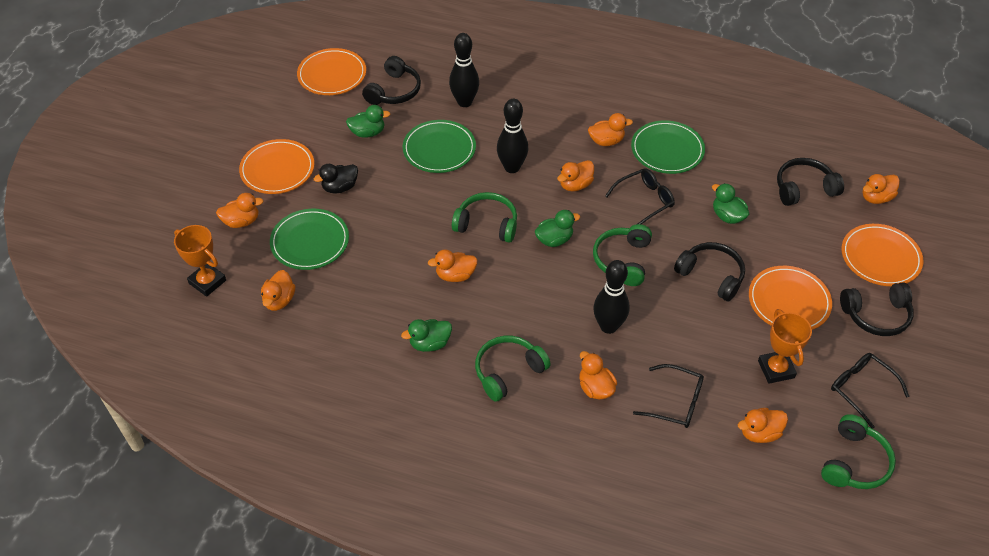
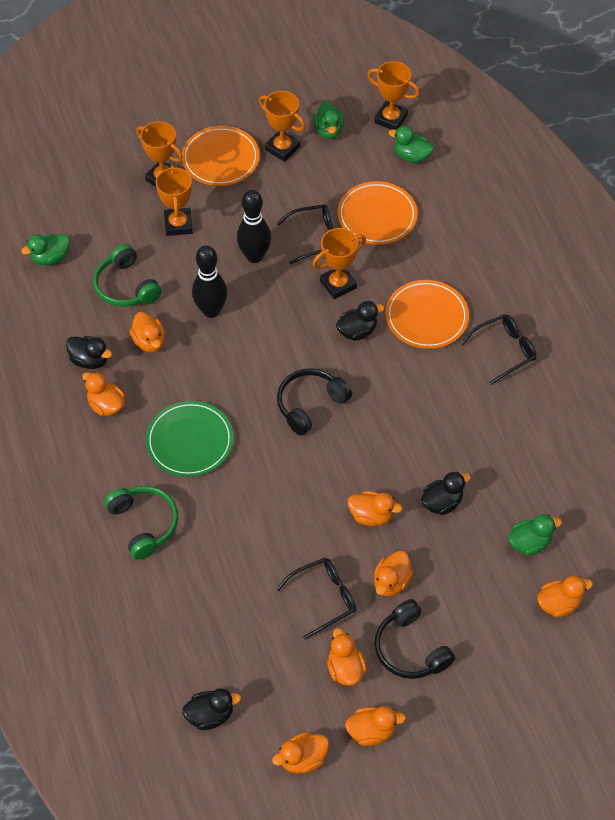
black bowling pin: [449,33,479,107] [497,99,528,173] [593,260,629,334] = 3 -> [192,245,227,318] [237,190,271,263] = 2
black duck: [314,164,358,194] = 1 -> [66,336,112,369] [182,688,241,730] [336,301,384,341] [421,471,471,515] = 4
black headphones: [362,56,421,105] [674,242,745,302] [777,158,844,206] [840,282,914,336] = 4 -> [277,368,352,436] [375,599,455,679] = 2
green headphones: [452,192,517,243] [475,336,551,402] [593,224,652,286] [821,414,896,489] = 4 -> [93,244,162,307] [104,486,178,560] = 2
green plate: [270,209,349,270] [403,120,476,173] [631,120,705,174] = 3 -> [146,401,234,477] = 1
orange plate: [239,139,314,194] [297,48,366,95] [749,266,832,330] [842,224,923,286] = 4 -> [182,126,260,186] [337,181,417,245] [385,280,469,349] = 3
orange trophy: [174,225,226,297] [758,309,812,384] = 2 -> [136,121,183,187] [156,165,193,236] [259,91,305,162] [312,228,366,299] [367,61,420,130] = 5

